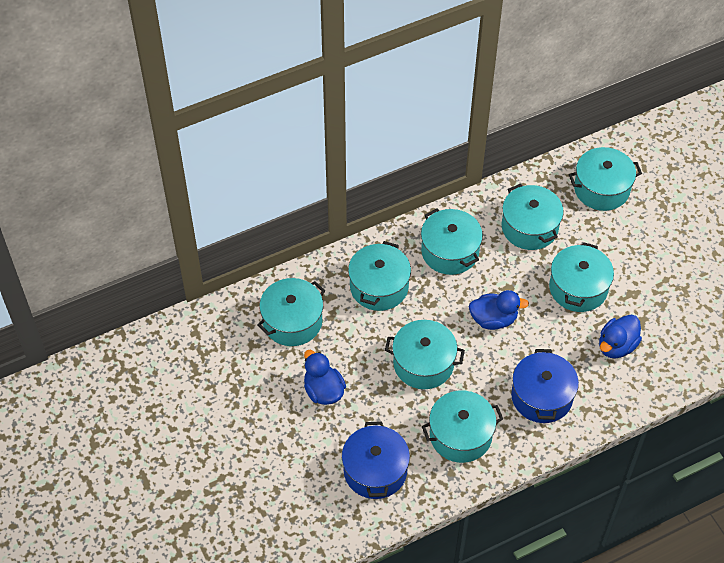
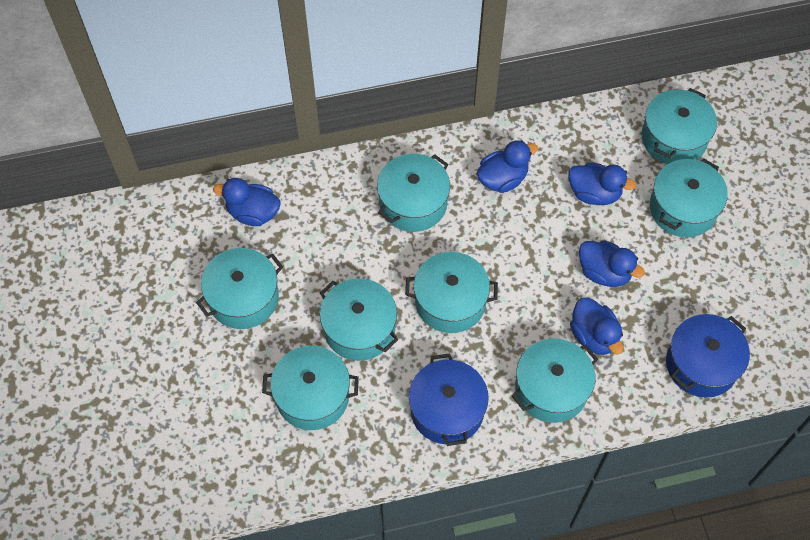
blue duck: [304,350,346,405] [469,290,529,330] [599,315,642,358] = 3 -> [213,178,280,226] [477,140,538,193] [568,163,636,205] [570,298,624,355] [579,240,645,287] = 5

